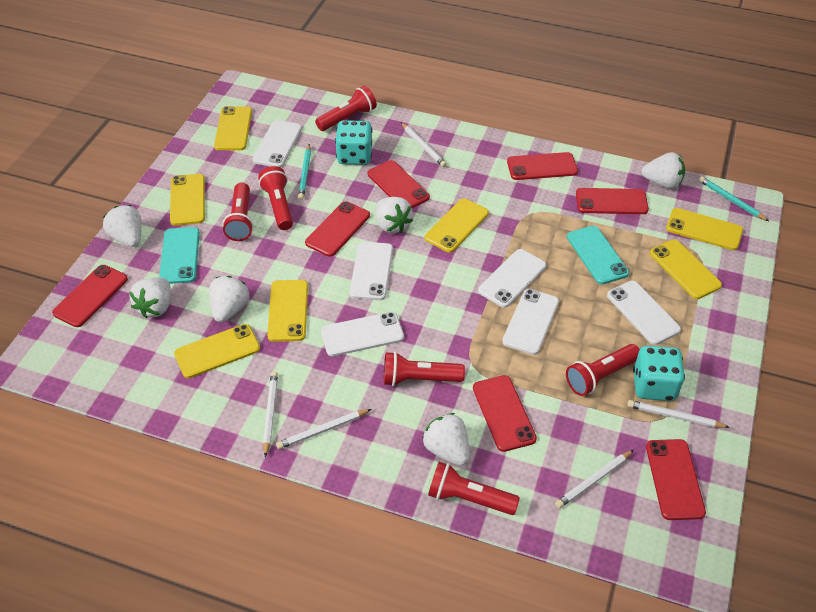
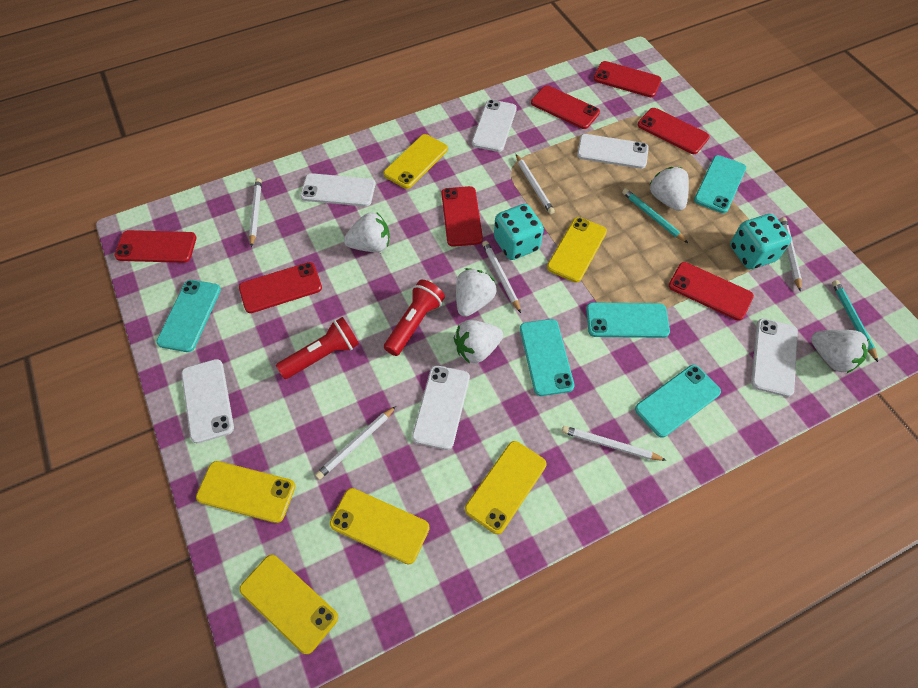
red flashlight: [222,182,253,241] [258,166,293,230] [315,86,377,131] [384,352,465,386] [428,462,520,515] [566,344,640,396] = 6 -> [276,317,359,379] [384,280,445,356] = 2
turquoise phone: [159,227,200,284] [567,226,629,284] = 2 -> [156,280,221,352] [520,319,575,396] [586,302,670,338] [635,365,721,438] [694,155,746,213] = 5
white pencil: [263,371,278,457] [276,409,371,449] [401,122,447,167] [555,450,634,509] [627,400,730,428] = 5 -> [249,178,262,247] [315,406,396,480] [482,241,521,313] [516,154,555,214] [562,426,667,461] [780,217,802,292] = 6
white strawberry: [103,205,141,247] [129,278,171,318] [209,276,249,322] [376,197,413,233] [422,413,469,466] [641,152,685,189] = 6 -> [344,213,390,252] [454,320,503,363] [456,268,497,317] [649,167,689,211] [811,330,869,374] = 5
yellow phone: [170,174,205,226] [174,324,260,378] [214,106,252,150] [267,280,308,342] [425,198,489,253] [650,239,722,299] [666,208,743,250] = 7 -> [196,461,295,523] [240,555,338,654] [330,488,430,565] [384,134,448,189] [465,441,546,534] [547,217,607,282] = 6

